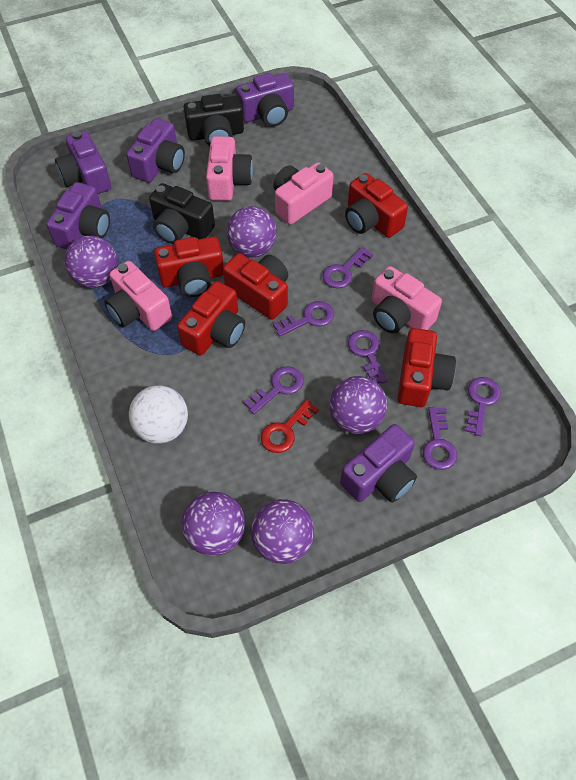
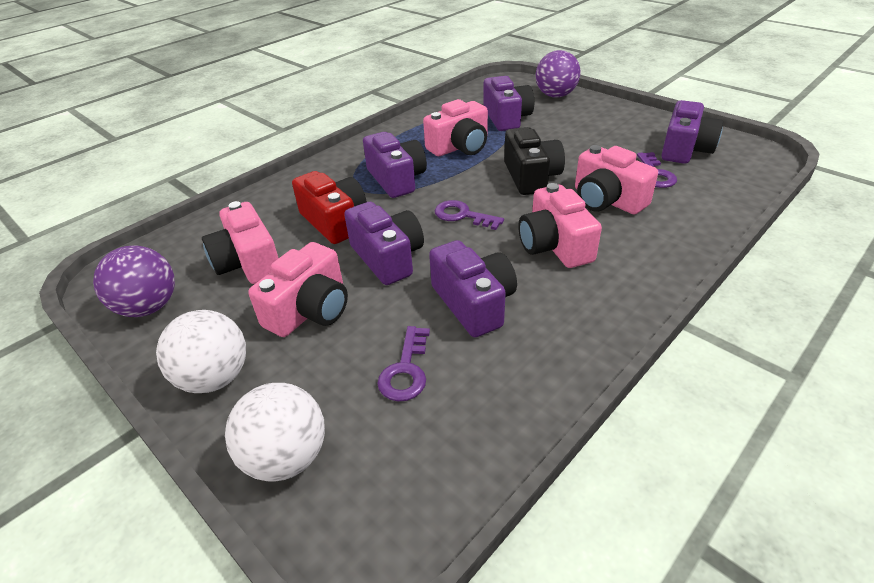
black camera: [149,183,215,244] [183,94,244,146] = 2 -> [504,127,565,195] = 1
pink camera: [104,261,172,331] [206,136,253,201] [273,162,334,225] [372,266,442,333] = 4 -> [202,201,278,284] [248,242,348,337] [423,99,488,156] [518,183,602,268] [575,145,658,214] = 5
purple ball: [65,236,118,288] [181,492,245,556] [227,206,277,258] [251,499,314,564] [329,376,387,434] = 5 -> [93,245,175,317] [535,50,581,98] = 2
purple key: [243,366,304,414] [273,301,334,337] [322,247,373,288] [348,330,388,384] [423,407,457,470] [464,377,501,436] = 6 -> [377,326,430,402] [434,200,504,230] [637,152,677,188] = 3
red camera: [154,237,224,297] [177,281,245,356] [223,253,288,320] [345,173,408,238] [397,328,456,407] = 5 -> [292,171,367,244] = 1
red key: [261,400,319,453] = 1 -> none = 0
white ball: [129,385,188,444] = 1 -> [156,310,246,393] [225,383,325,481] = 2

